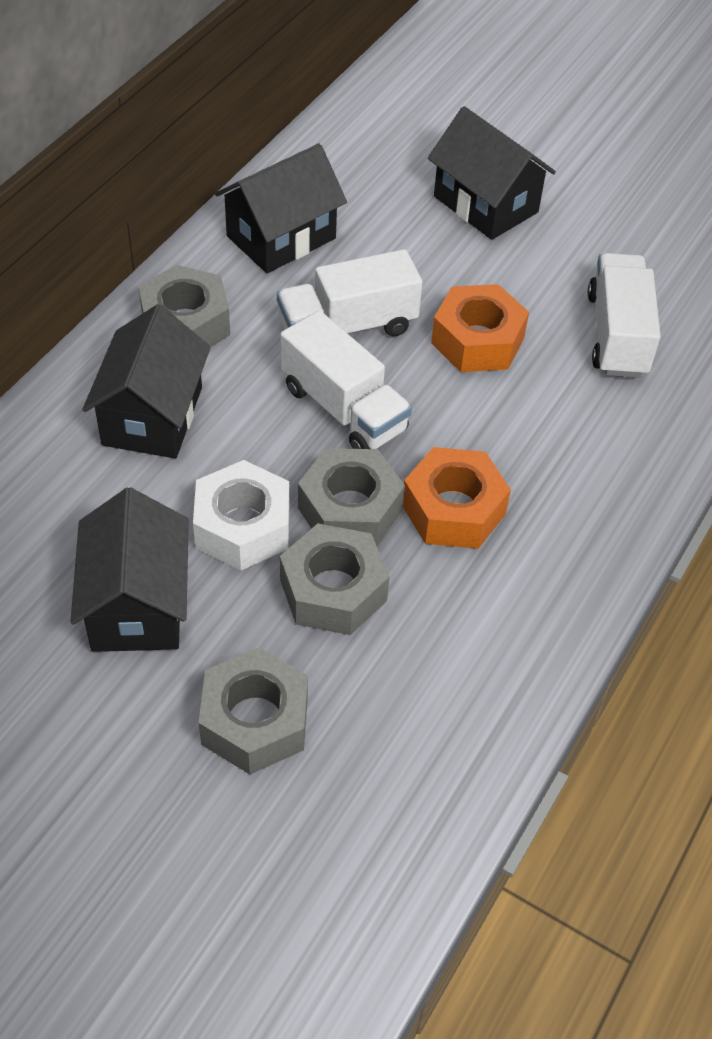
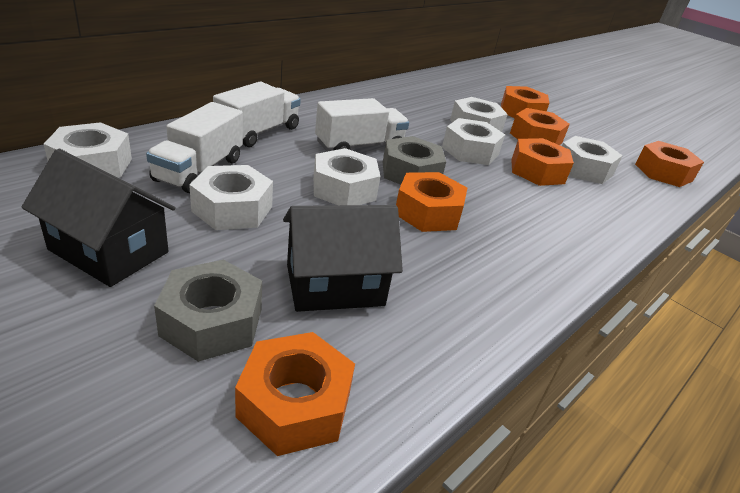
black house: [71,488,189,652] [82,304,211,458] [215,144,347,273] [428,106,556,240] = 4 -> [21,148,176,287] [283,205,403,312] = 2
grey nut: [139,265,230,347] [199,647,308,774] [280,523,389,635] [298,448,405,546] = 4 -> [154,260,262,362] [382,136,446,185] = 2
orange nut: [403,447,511,549] [431,284,529,372] = 2 -> [235,332,355,456] [396,172,467,232] [501,86,549,118] [510,108,570,145] [511,138,574,186] [635,141,704,187] = 6
white nut: [193,460,289,570] = 1 -> [44,122,132,178] [189,165,273,230] [313,148,380,205] [442,118,505,165] [450,97,508,132] [562,136,623,184] = 6

